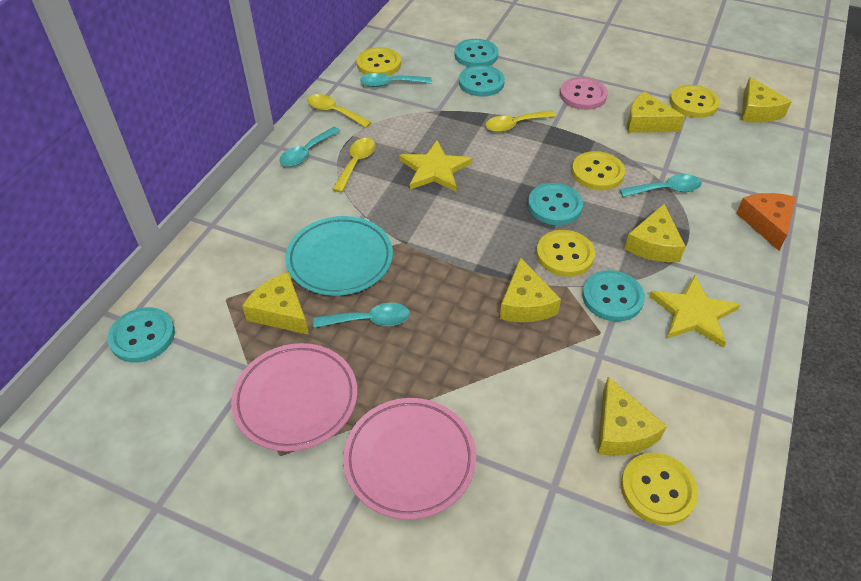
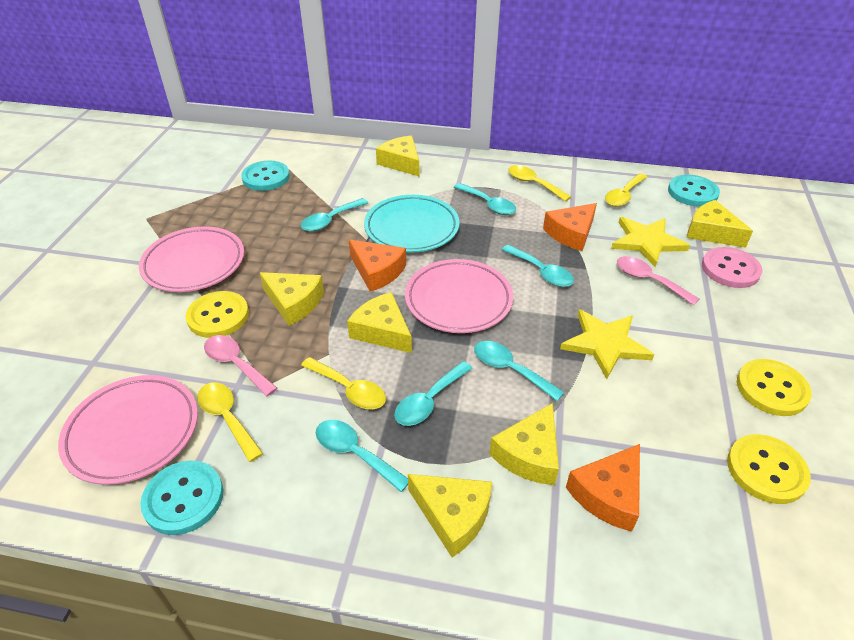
orange cheese: [736,193,796,251] = 1 -> [349,239,406,292] [543,203,597,251] [566,444,640,532] = 3
pink plate: [231,343,357,451] [343,398,476,520] = 2 -> [58,375,198,485] [139,226,244,292] [405,259,513,333] = 3
pink spoon: none = 0 -> [204,335,277,397] [617,256,699,305] = 2
turquoise button: [108,307,175,363] [454,39,498,67] [459,65,505,97] [528,183,583,225] [582,270,645,322] = 5 -> [140,461,223,535] [241,160,290,191] [668,175,720,207] = 3
turquoise spoon: [279,127,340,167] [313,303,410,328] [360,73,432,87] [619,174,702,197] = 4 -> [301,198,368,231] [316,420,408,492] [394,361,472,426] [454,183,516,215] [474,341,565,401] [502,245,574,287] = 6
yellow button: [356,47,401,76] [536,230,595,277] [572,151,625,190] [621,452,698,526] [670,85,720,118] = 5 -> [186,291,249,338] [727,434,811,504] [737,359,811,416] = 3
yellow spoon: [308,94,372,128] [332,138,376,193] [485,110,556,132] = 3 -> [197,382,263,462] [301,357,386,409] [508,165,571,202] [605,173,647,207] = 4

